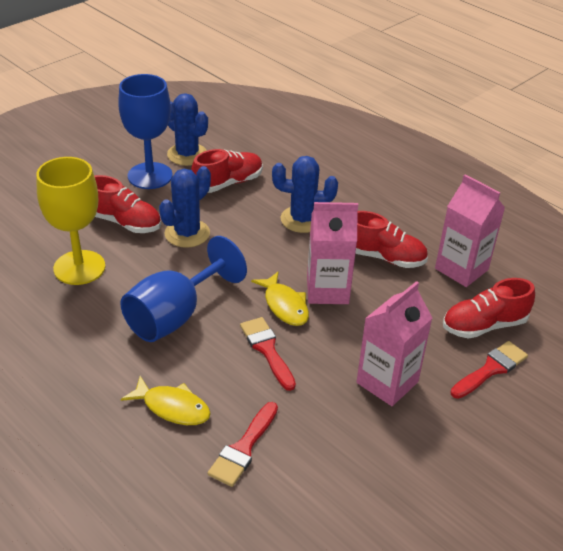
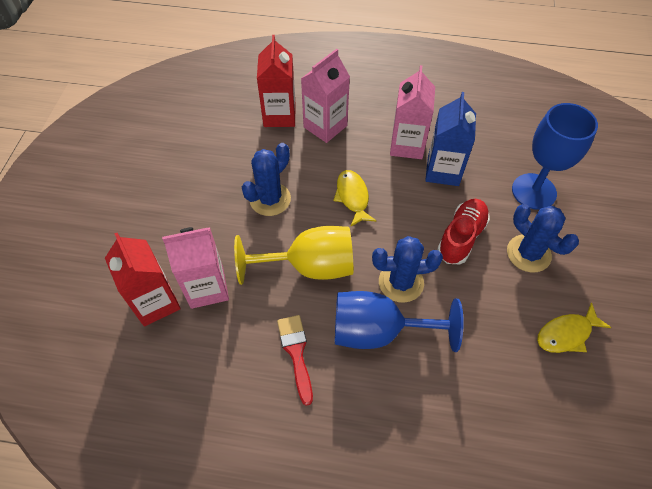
blue carton: none = 0 -> [425,92,476,186] = 1
red brush: [208,402,278,487] [240,317,296,391] [450,341,528,399] = 3 -> [277,315,313,406] = 1
red carton: none = 0 -> [105,233,181,327] [257,35,296,127] = 2
red shoe: [94,175,161,233] [191,149,263,193] [355,211,428,268] [443,278,535,339] = 4 -> [437,199,490,265] = 1

